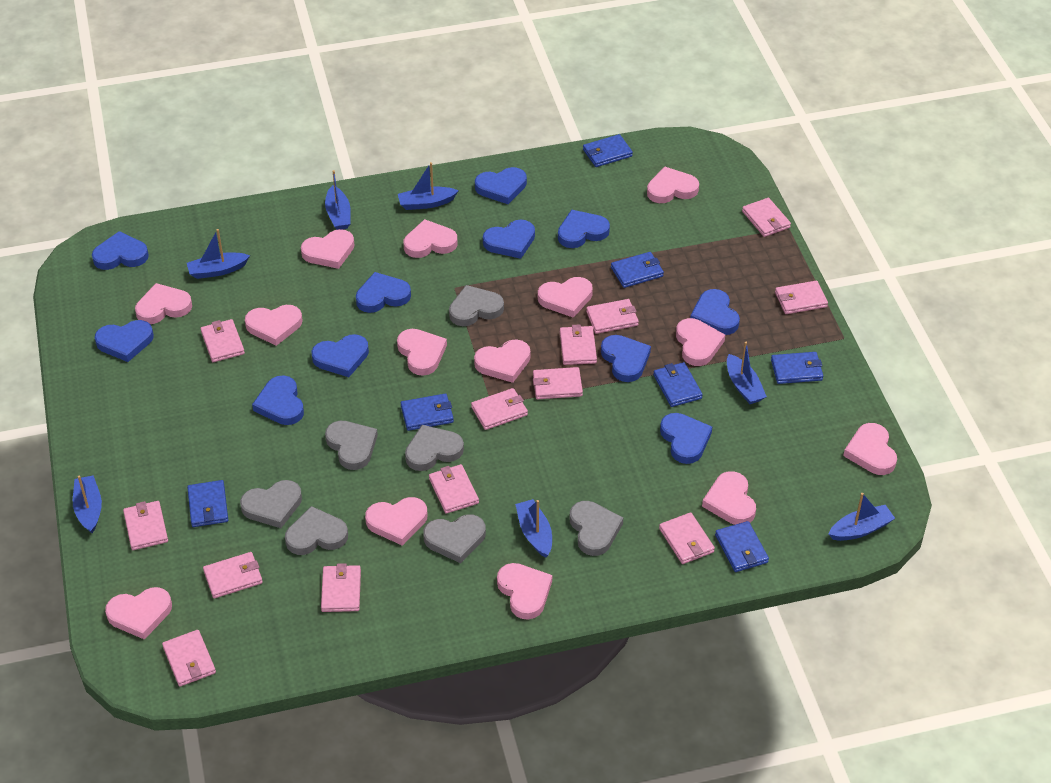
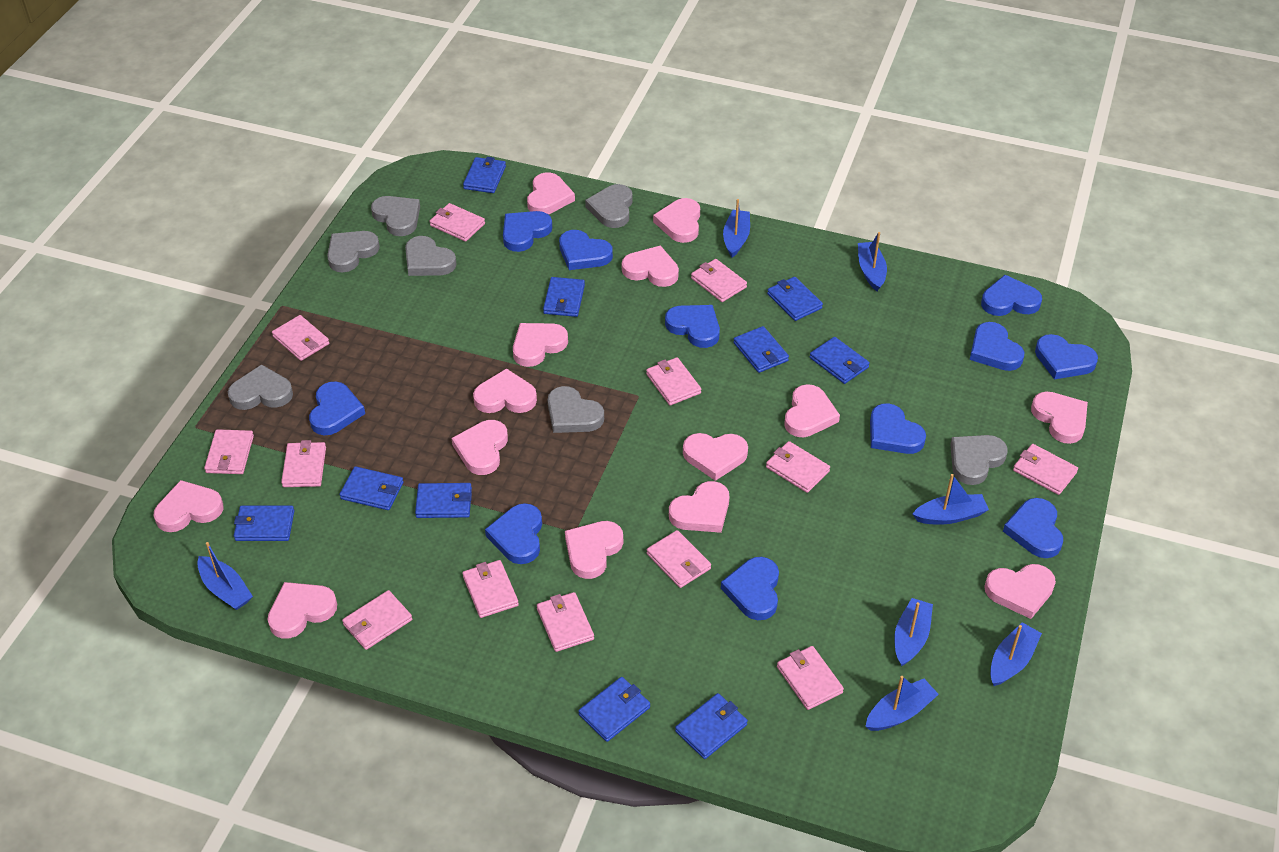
blue wallet: [187,480,228,527] [401,393,454,431] [583,134,633,167] [611,252,664,288] [653,362,703,407] [715,521,769,572] [771,352,823,384] = 7 -> [234,506,294,541] [340,466,404,510] [415,483,472,518] [463,157,506,193] [543,277,585,317] [578,677,650,742] [675,693,748,759] [733,326,789,373] [767,277,823,321] [810,337,870,384] = 10

